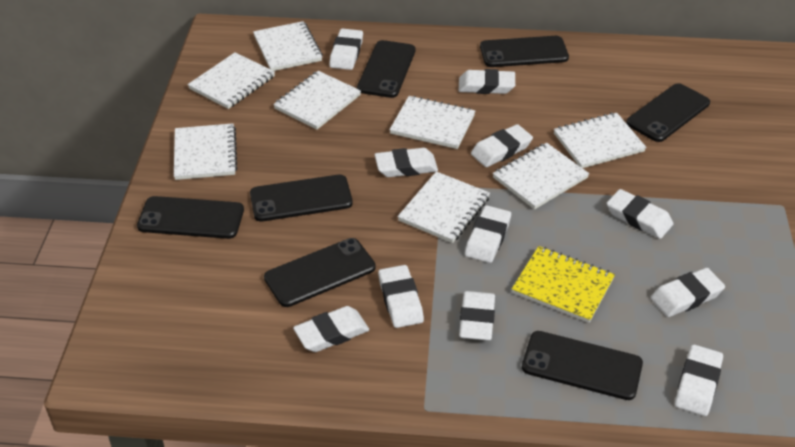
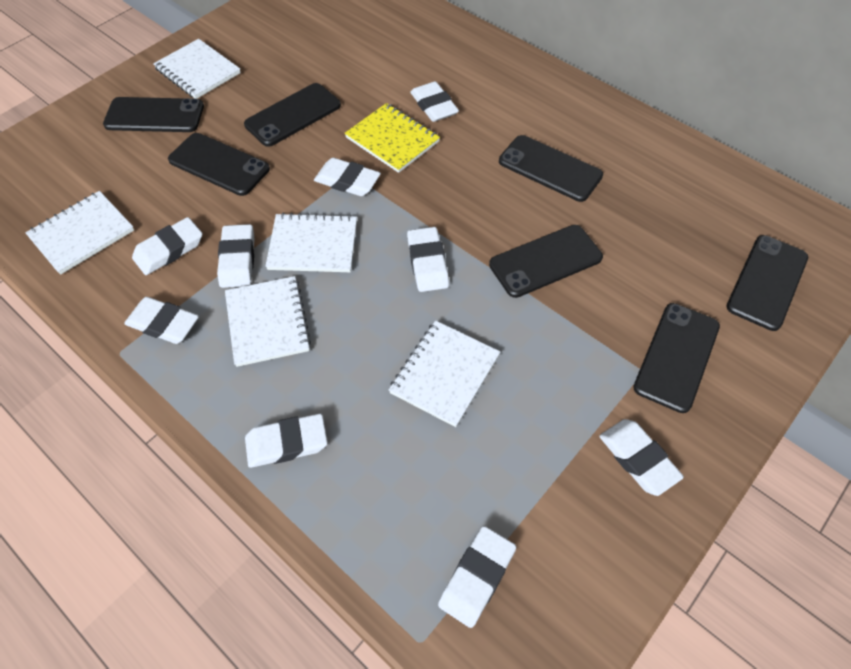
white eraser: [293,306,369,352] [329,28,363,70] [374,148,438,177] [378,265,424,328] [459,69,515,94] [459,291,495,341] [465,205,511,263] [471,124,533,167] [607,189,673,239] [651,268,725,317] [675,344,723,416] = 11 -> [124,297,199,344] [132,217,202,275] [217,224,255,288] [245,414,328,468] [314,158,381,196] [407,227,449,292] [410,81,459,122] [438,526,516,628] [599,419,684,496] = 9
white notebook: [174,123,237,180] [188,52,275,109] [253,21,323,71] [273,71,361,129] [389,96,475,149] [397,171,490,243] [493,143,589,210] [554,113,646,168] = 8 -> [25,191,134,275] [153,39,241,99] [225,276,311,367] [265,213,357,272] [389,320,500,427] = 5

